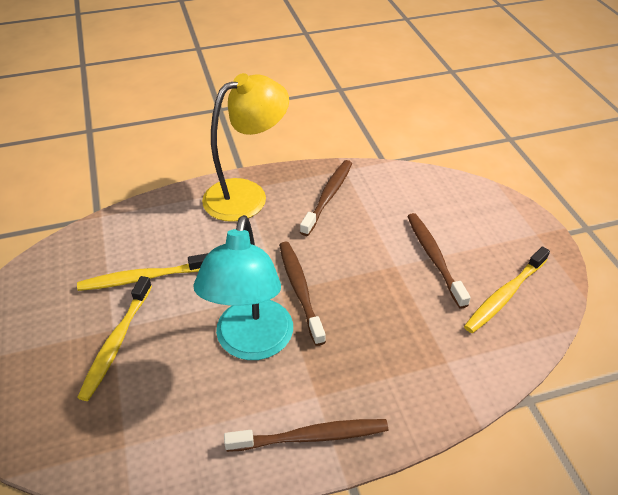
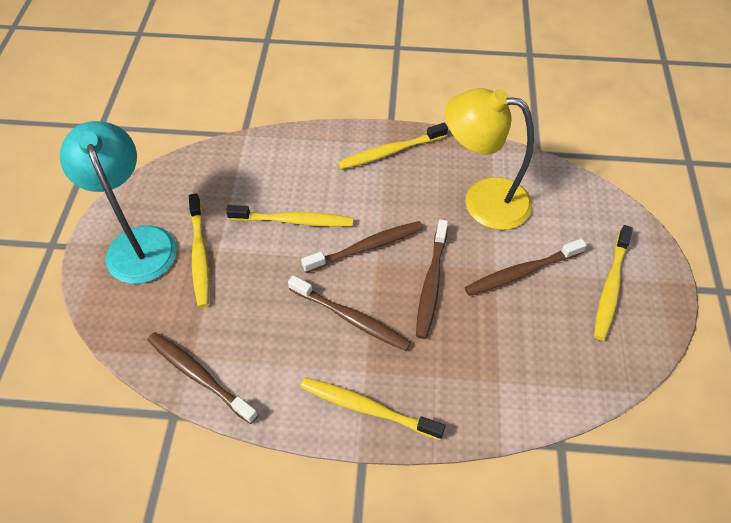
brown toothbrush: [224,419,388,452] [279,242,326,346] [300,160,352,236] [407,213,471,309] = 4 -> [147,332,258,424] [288,275,411,351] [301,221,423,273] [416,219,448,339] [465,239,587,296] = 5
yellow toothbrush: [77,253,208,291] [77,276,152,401] [464,247,550,333] = 3 -> [189,193,210,307] [226,205,353,227] [301,378,445,440] [338,123,448,170] [594,225,633,341] = 5

